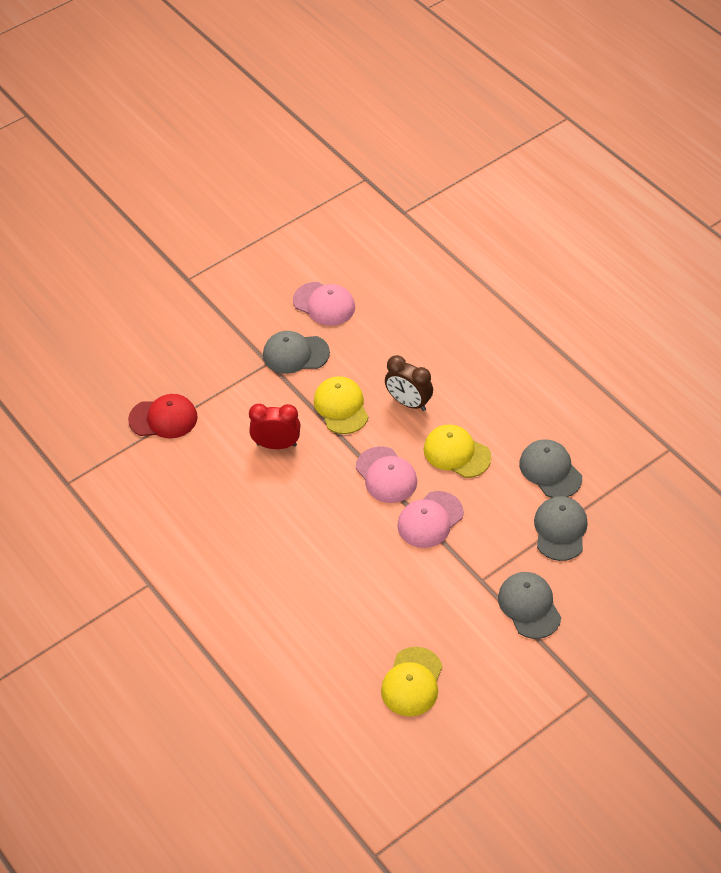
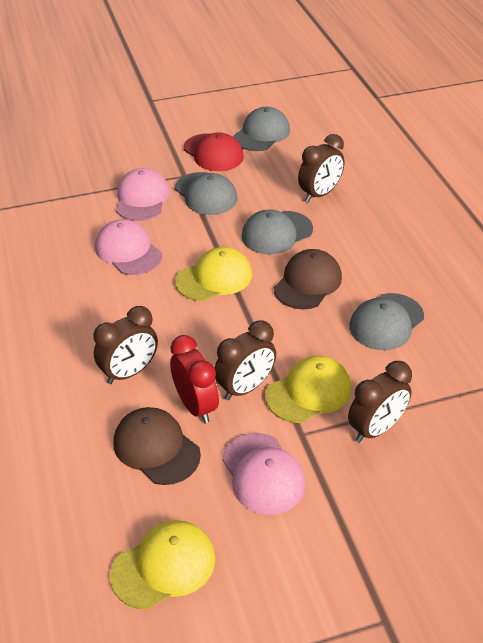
brown cap: none = 0 -> [113,407,201,485] [274,249,342,309] = 2
brown clock: [385,355,433,411] = 1 -> [94,306,158,384] [215,320,276,400] [298,134,345,202] [348,361,412,442] = 4

